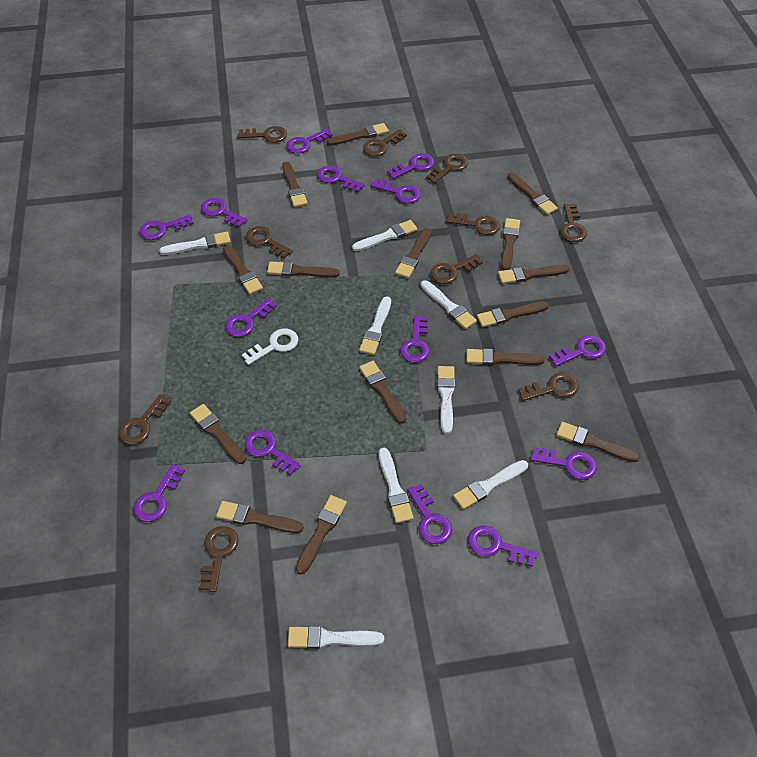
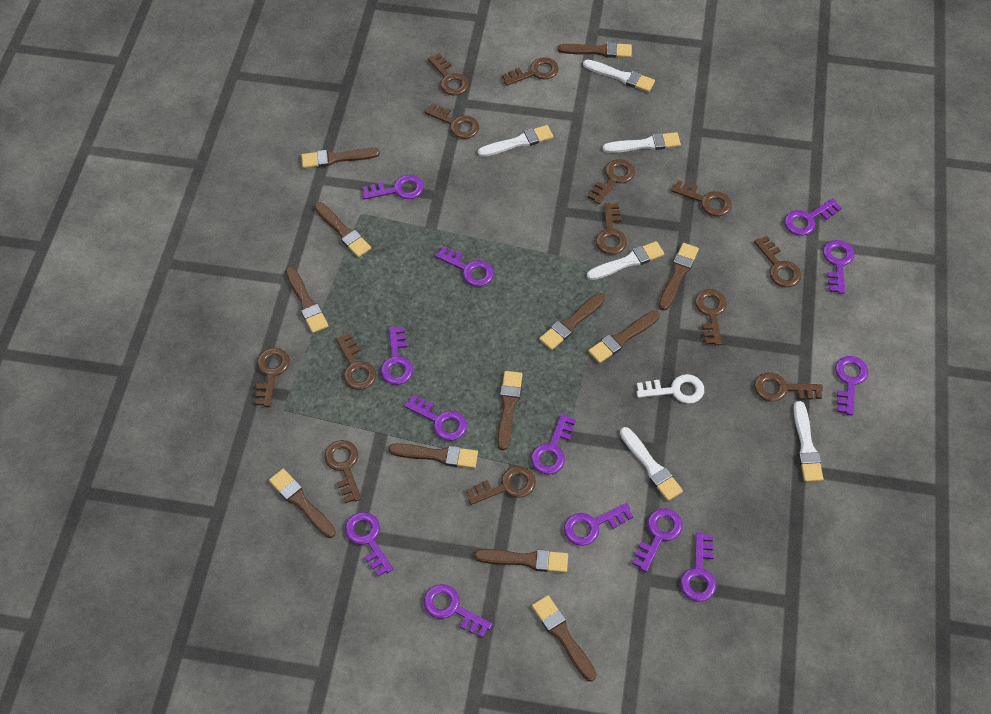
brown brush: [190,404,246,464] [216,501,304,533] [223,245,263,294] [267,261,340,277] [282,162,308,207] [296,495,347,574] [327,123,389,145] [359,361,407,424] [395,228,431,278] [466,348,545,365] [477,301,549,327] [498,265,570,284] [501,218,520,270] [508,173,558,215] [556,422,640,462] = 15 -> [269,469,336,538] [285,267,328,333] [301,148,380,168] [314,202,371,257] [388,443,478,468] [474,549,568,573] [497,371,523,450] [532,595,597,681] [539,293,606,350] [558,42,632,58] [588,311,660,363] [659,243,699,311] = 12
brown key: [118,394,171,445] [200,526,239,592] [238,126,287,143] [246,226,293,259] [363,129,407,156] [426,153,469,184] [430,254,483,284] [446,213,500,235] [518,373,579,401] [560,203,587,242] = 10 -> [255,348,290,407] [324,440,362,503] [336,333,376,390] [425,103,479,139] [428,53,469,96] [466,466,536,505] [502,57,559,86] [588,159,635,204] [596,203,627,255] [671,180,732,216] [695,289,727,345] [754,236,801,287] [754,372,823,402] = 13
purple key: [133,464,185,522] [140,215,194,240] [201,198,248,227] [225,298,277,337] [244,430,301,476] [286,128,333,154] [317,166,365,192] [371,178,421,204] [387,153,435,179] [400,315,429,363] [407,484,452,544] [468,525,538,567] [530,447,597,480] [549,335,606,367] = 14 -> [345,512,393,577] [362,175,424,200] [380,327,413,385] [404,394,467,441] [424,584,493,638] [435,246,494,287] [531,414,576,474] [564,503,633,546] [632,508,683,572] [680,532,716,602] [784,198,842,236] [823,240,854,294] [835,356,868,416] = 13
white brush: [159,232,231,255] [288,626,384,649] [352,220,418,251] [359,296,391,355] [379,448,414,523] [421,280,477,329] [437,366,455,434] [453,460,528,510] = 8 -> [478,125,553,157] [583,59,655,92] [587,241,664,280] [603,132,681,153] [620,427,683,501] [793,401,823,482] = 6

